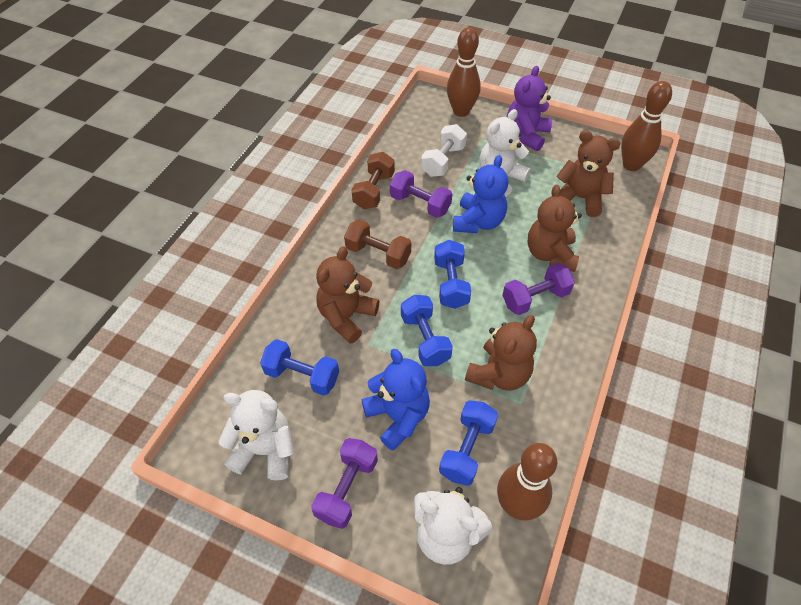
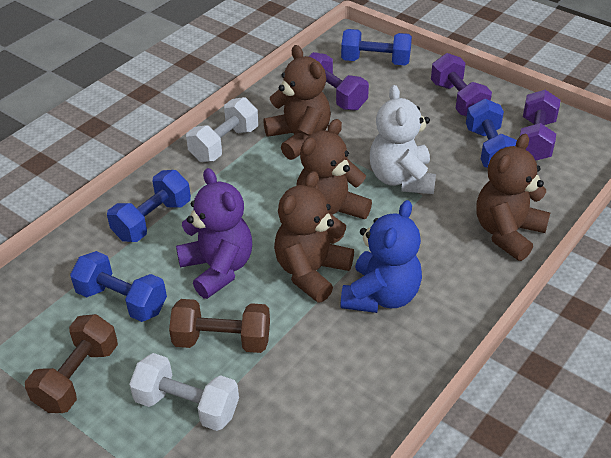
blue teddy bear: [362,349,430,451] [453,155,508,233] = 2 -> [340,200,422,313] = 1
brown bowling pin: [447,27,481,117] [497,443,557,520] [621,81,672,171] = 3 -> none = 0
white dumbbell: [421,124,467,177] = 1 -> [129,353,239,431] [186,97,258,162] = 2
white teddy bear: [218,390,294,480] [414,487,492,565] [479,109,531,197] = 3 -> [370,85,436,194] = 1

